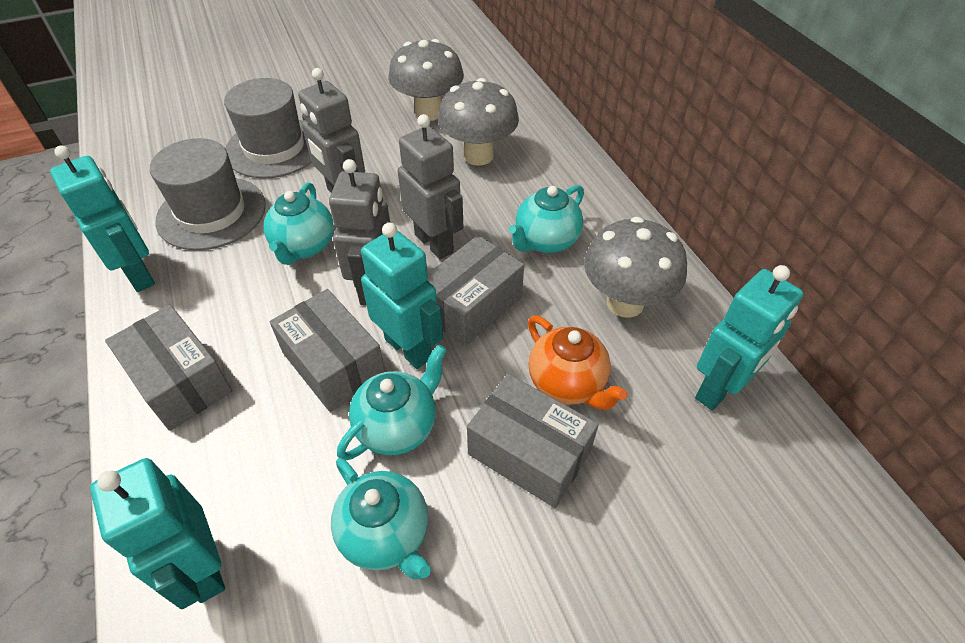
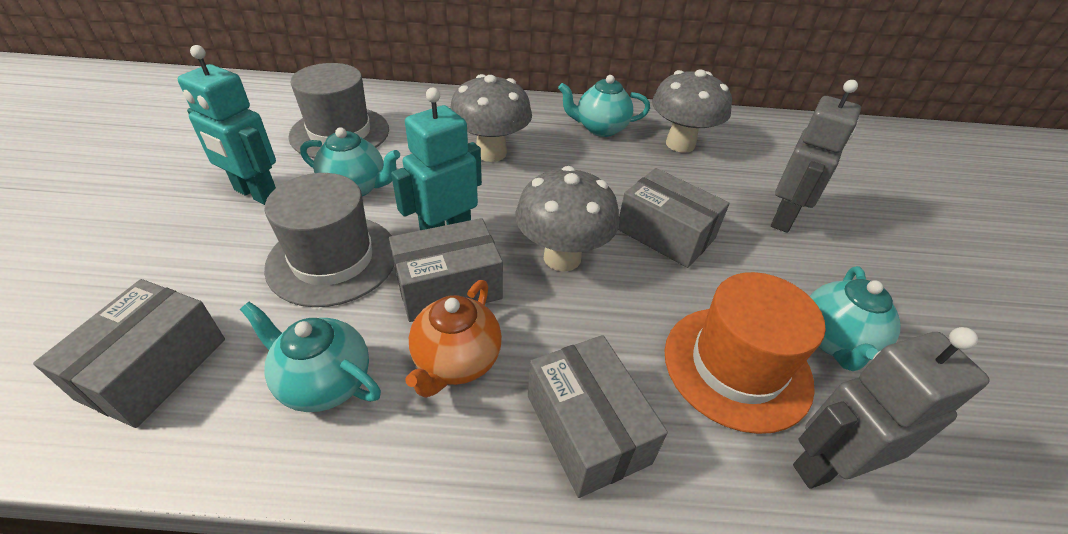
grey robot: [298,68,365,193] [329,159,390,306] [398,114,464,259] = 3 -> [771,80,861,233] [793,327,990,489] = 2
orange hat: none = 0 -> [664,272,825,434] = 1
turquoise robot: [50,145,155,292] [90,458,225,609] [361,223,443,369] [695,265,804,410] = 4 -> [178,45,276,205] [391,88,482,230] = 2

